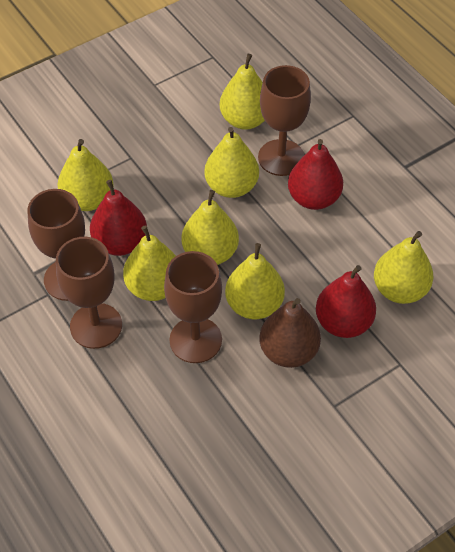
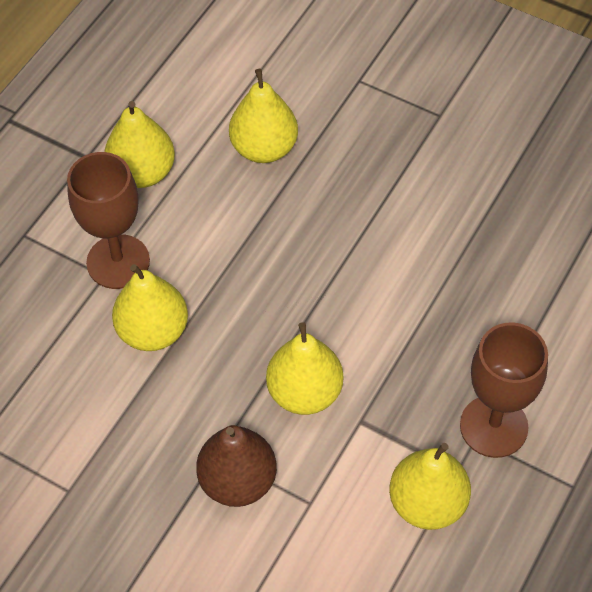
brown goblet: [27,189,85,301] [56,237,122,349] [164,251,222,363] [258,65,311,176] = 4 -> [67,152,150,289] [460,322,548,458] = 2
red pear: [90,180,147,256] [288,139,343,210] [316,265,376,338] = 3 -> none = 0
yellow pear: [57,139,114,211] [123,226,176,301] [181,190,239,265] [204,127,259,198] [220,54,265,130] [225,243,285,319] [374,231,434,304] = 7 -> [105,101,175,188] [112,264,188,351] [229,69,298,163] [266,322,343,415] [389,443,471,530] = 5

